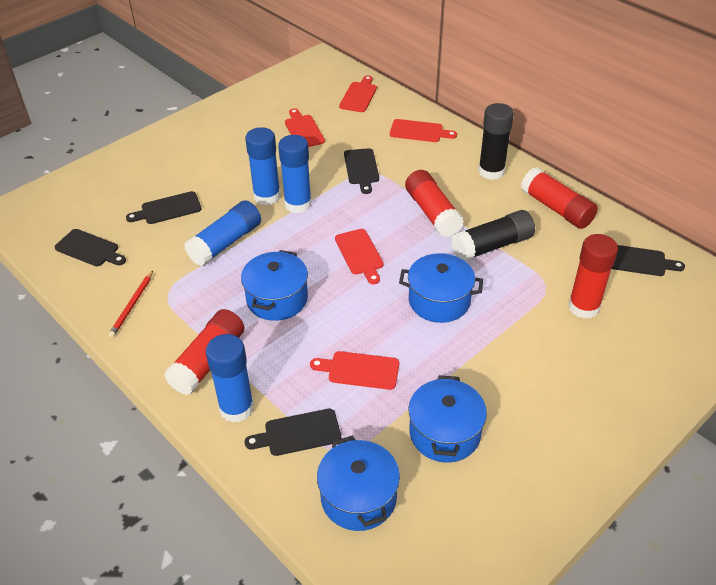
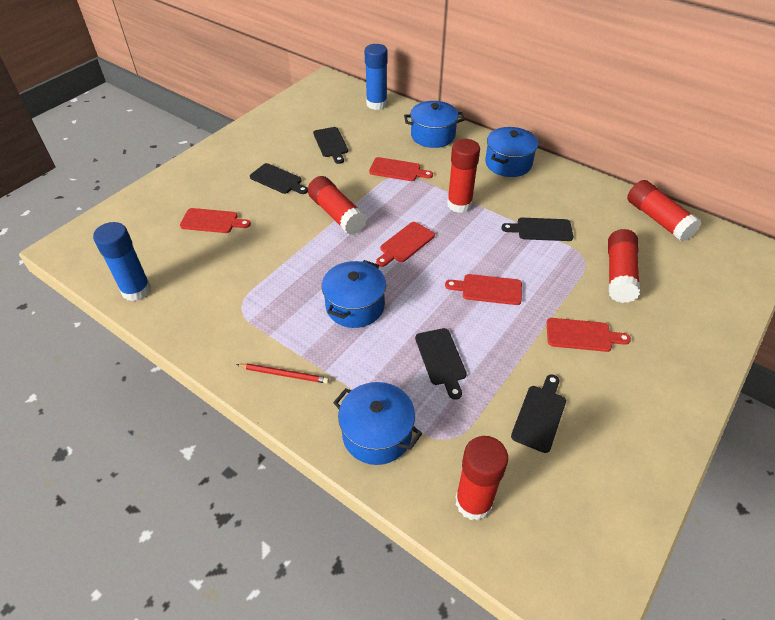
black glue stick: [451,210,535,261] [478,103,514,180] = 2 -> none = 0
blue glue stick: [184,200,261,266] [206,334,254,423] [245,127,281,205] [278,135,312,213] = 4 -> [93,222,151,301] [365,44,387,110] = 2
red glue stick: [164,309,245,395] [405,170,464,237] [521,167,598,229] [568,234,618,319] = 4 -> [308,176,367,235] [447,139,480,213] [455,436,508,521] [608,229,640,303] [627,180,701,242] = 5

